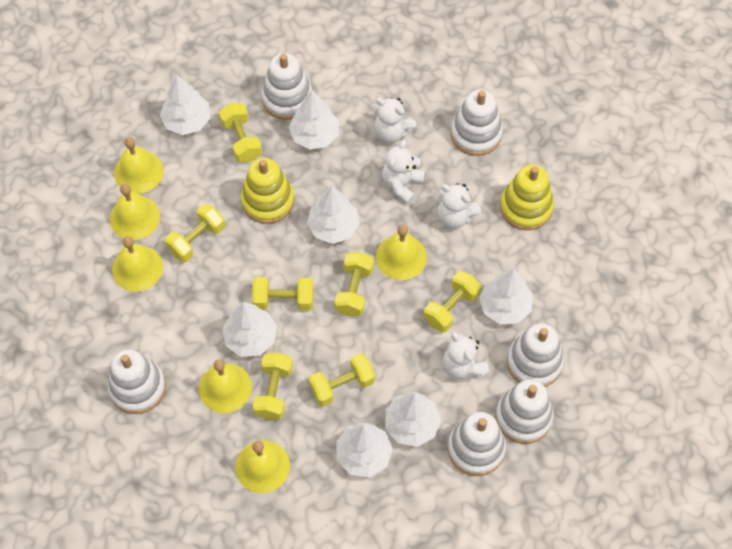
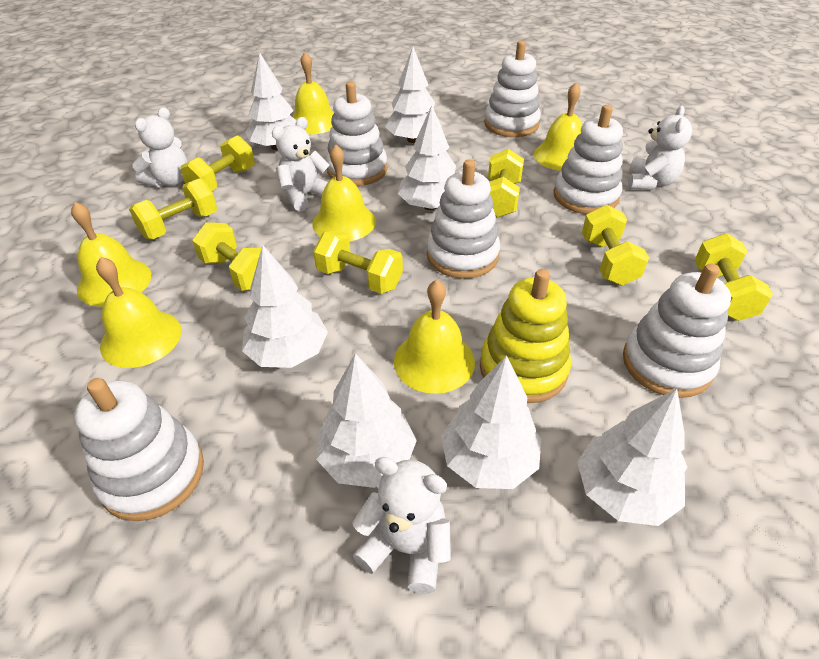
yellow stacking toy: [241,158,294,224] [500,164,554,230] = 2 -> [480,269,571,403] = 1

